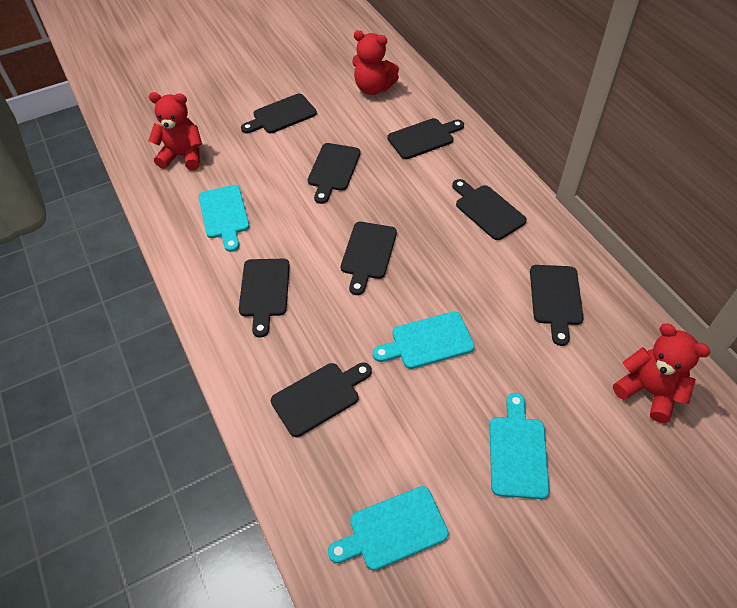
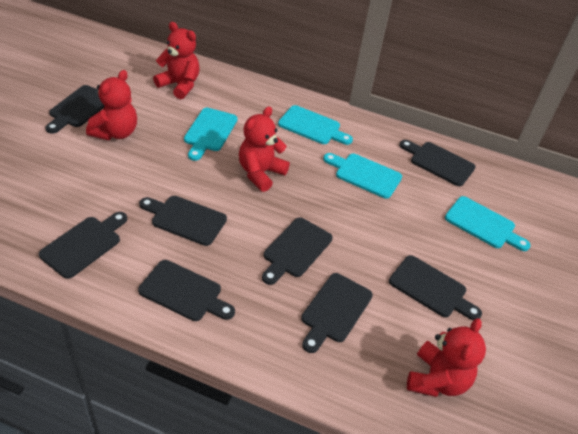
red teddy bear: [148,92,202,170] [352,30,399,95] [613,324,711,423] = 3 -> [86,70,137,140] [153,22,200,99] [239,106,290,192] [407,318,486,397] = 4

